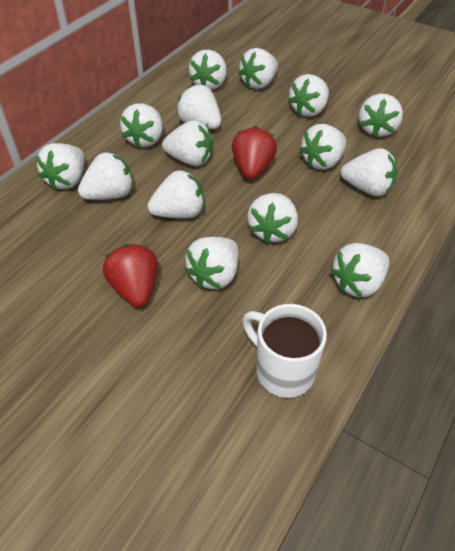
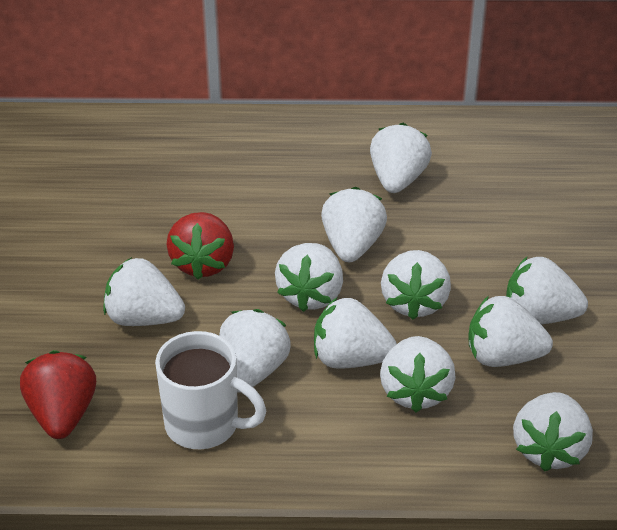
white strawberry: [36,143,84,190] [78,152,133,200] [120,104,163,148] [147,170,204,218] [162,120,213,166] [176,85,221,129] [185,237,239,289] [189,50,227,90] [238,48,278,89] [247,193,298,244] [288,74,329,117] [299,124,346,170] [330,243,389,297] [341,148,397,197] [359,94,403,137] = 15 -> [103,257,185,326] [220,309,291,393] [275,243,343,312] [314,297,397,369] [321,187,387,262] [370,123,432,193] [380,336,456,412] [381,250,451,320] [468,296,553,367] [506,257,588,324] [513,392,593,471] = 11

